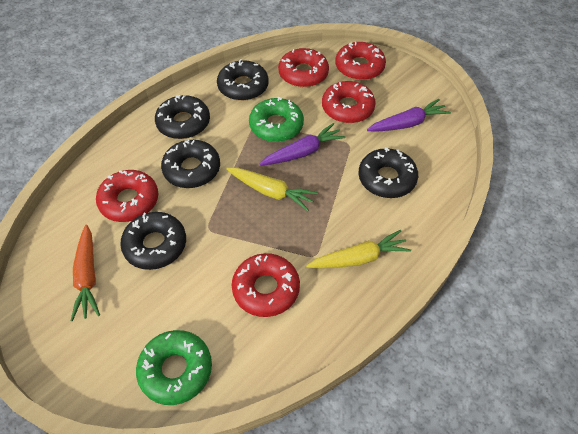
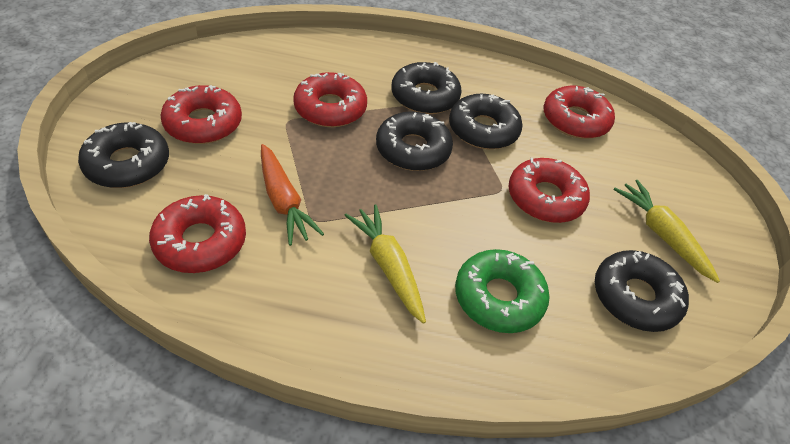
green donut: [136,330,212,405] [249,97,304,142] = 2 -> [455,249,550,333] = 1
purple carrot: [260,123,346,165] [367,99,451,132] = 2 -> none = 0

